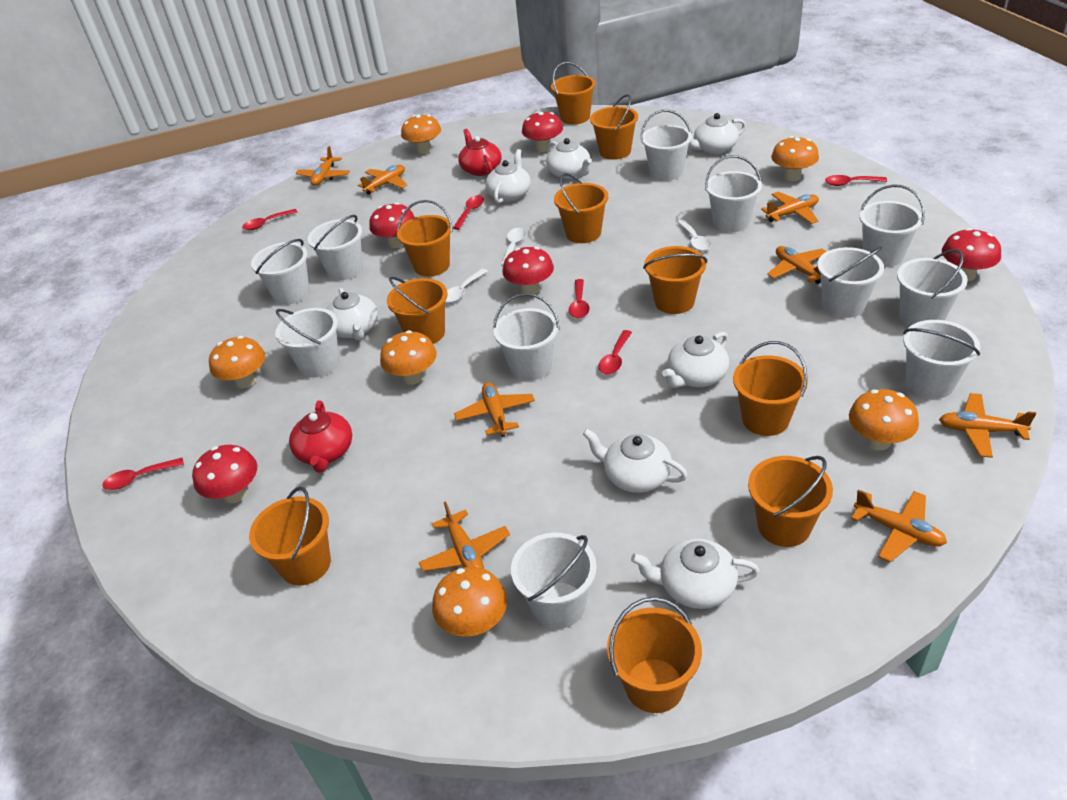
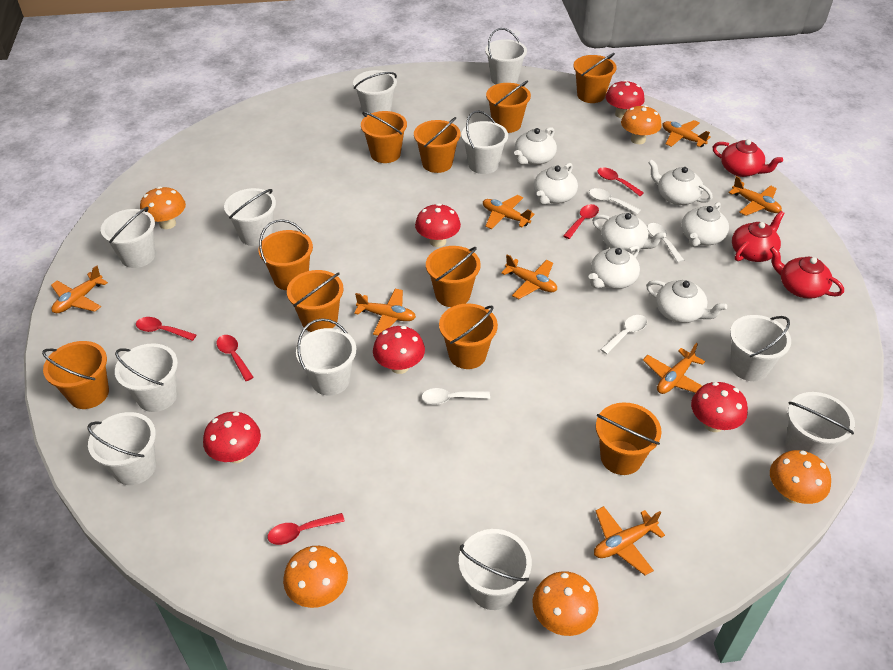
orange mushroom: [209,336,265,389] [380,330,437,385] [401,114,441,154] [432,567,507,637] [771,136,819,181] [849,389,919,450] = 6 -> [140,187,186,229] [283,546,348,608] [533,571,599,636] [621,105,662,144] [770,450,831,504] = 5
red spoon: [102,458,184,490] [242,209,298,230] [453,195,484,230] [569,279,590,318] [598,330,632,375] [825,175,887,186] = 6 -> [136,317,196,341] [216,335,254,381] [268,513,345,545] [563,204,599,239] [597,167,644,196] = 5
red teapot: [289,400,352,473] [458,129,502,176] = 2 -> [713,139,783,177] [732,211,785,262] [770,246,844,299] = 3
white spoon: [445,268,488,303] [501,228,526,266] [677,220,712,251] = 3 -> [422,388,490,405] [589,188,641,214] [600,315,647,354] [647,223,684,263] = 4

